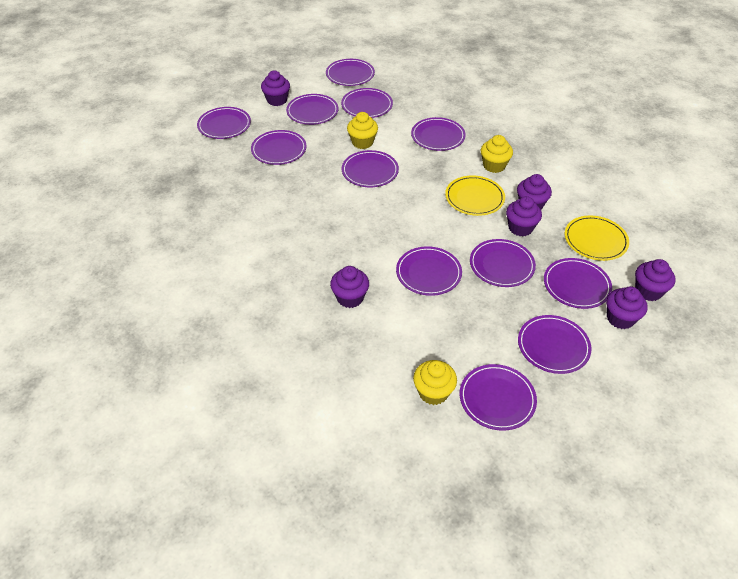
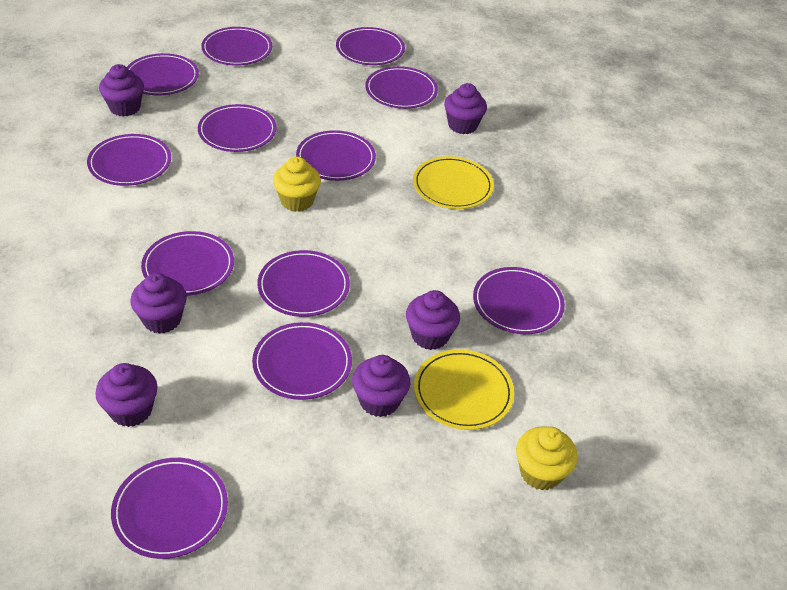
yellow cupcake: [347,112,378,149] [413,360,457,405] [481,135,513,173] = 3 -> [273,156,321,212] [516,426,578,490] = 2

